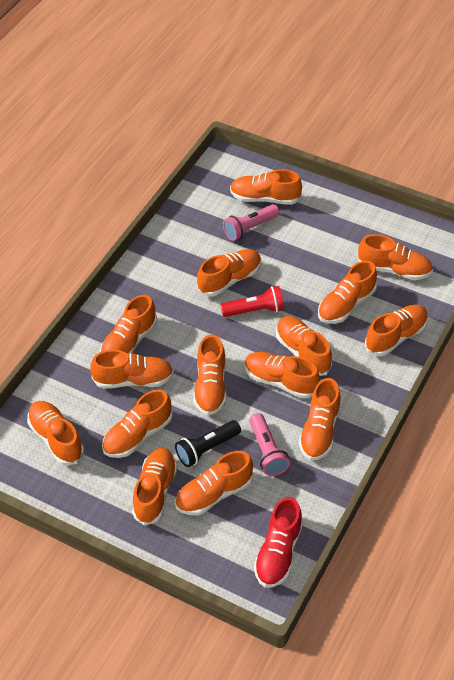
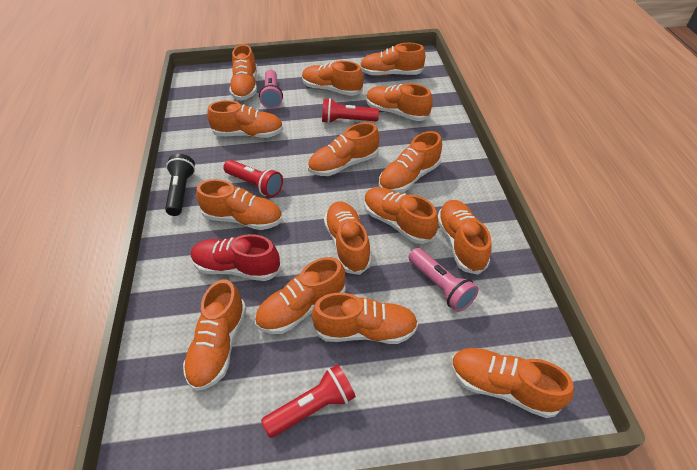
red flashlight: [220,286,284,317] = 1 -> [223,160,283,197] [261,364,356,438] [322,98,379,124] = 3

